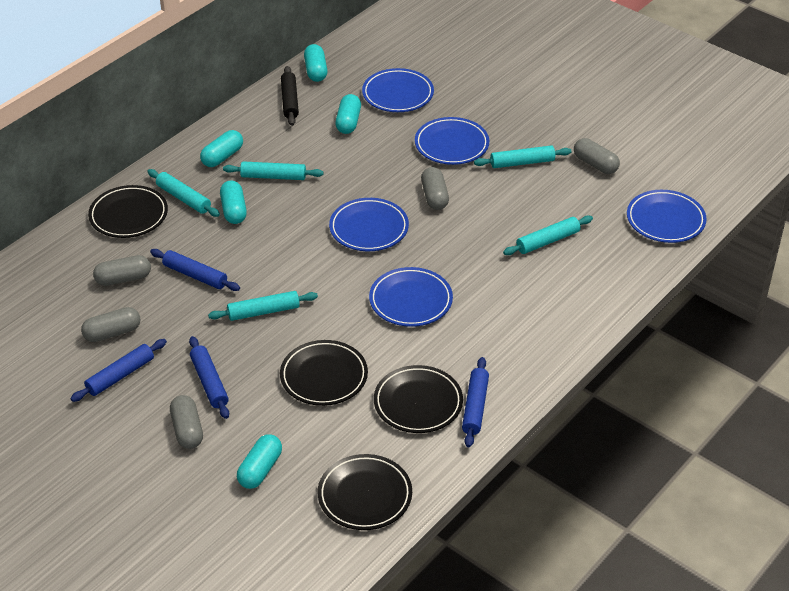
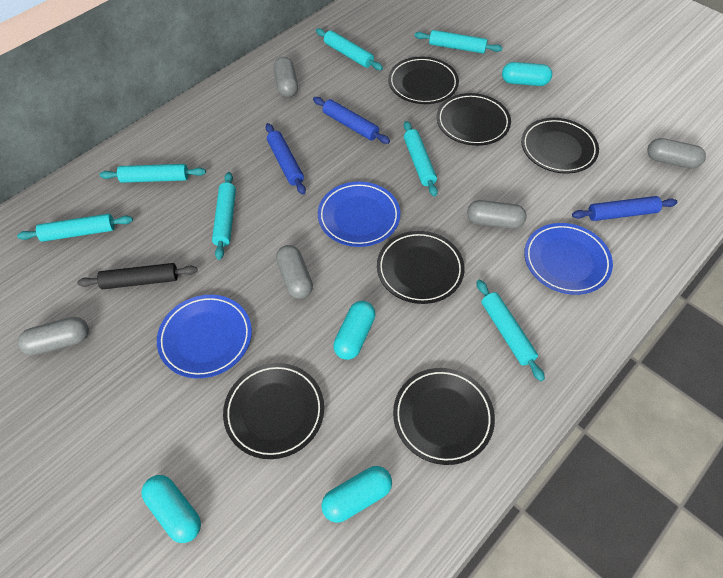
black plate: [88,185,168,238] [280,340,368,406] [318,454,412,530] [374,365,463,433] = 4 -> [223,363,324,459] [377,231,465,304] [388,57,459,104] [393,368,495,465] [437,93,511,146] [521,118,599,174] = 6
blue plate: [329,198,409,251] [362,68,434,112] [369,267,453,327] [415,117,489,165] [627,190,707,243] = 5 -> [157,295,252,378] [318,182,400,247] [524,223,613,295] = 3
blue rolling pin: [70,339,167,402] [150,249,240,291] [189,336,229,419] [462,357,489,447] = 4 -> [266,123,306,195] [313,97,390,144] [572,196,677,221] = 3
turquoise capsule: [200,130,243,167] [220,181,247,224] [237,434,282,489] [304,44,328,82] [335,94,361,134] = 5 -> [141,475,201,543] [322,466,392,523] [333,301,376,360] [502,62,552,86] = 4
turquoise rolling pin: [147,169,220,217] [208,291,318,321] [223,161,323,180] [474,145,572,168] [503,216,593,255] = 5 -> [17,214,133,242] [100,164,206,183] [212,172,236,260] [316,28,383,70] [404,121,438,197] [415,30,503,54] [477,279,545,381] = 7

